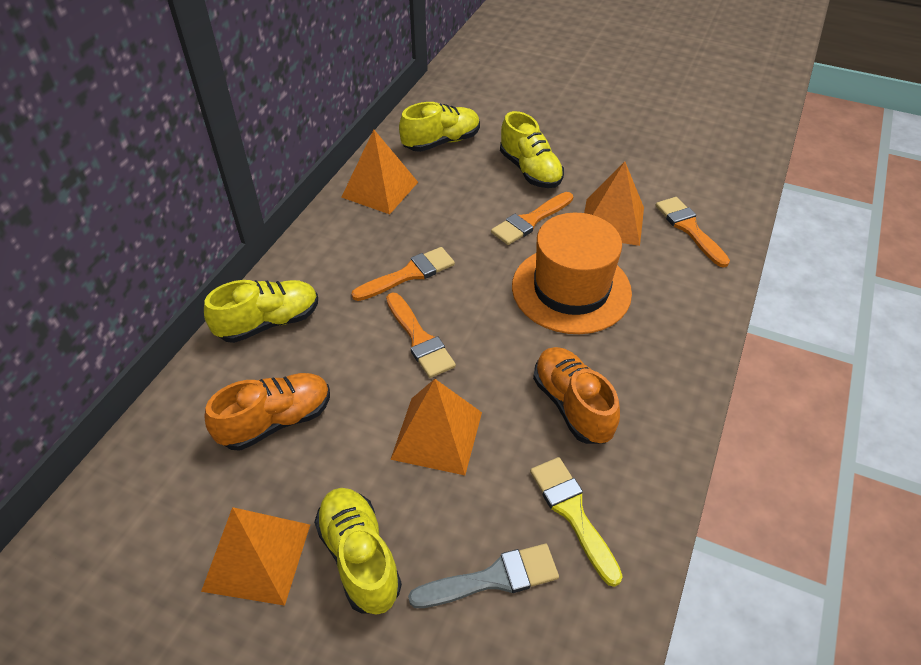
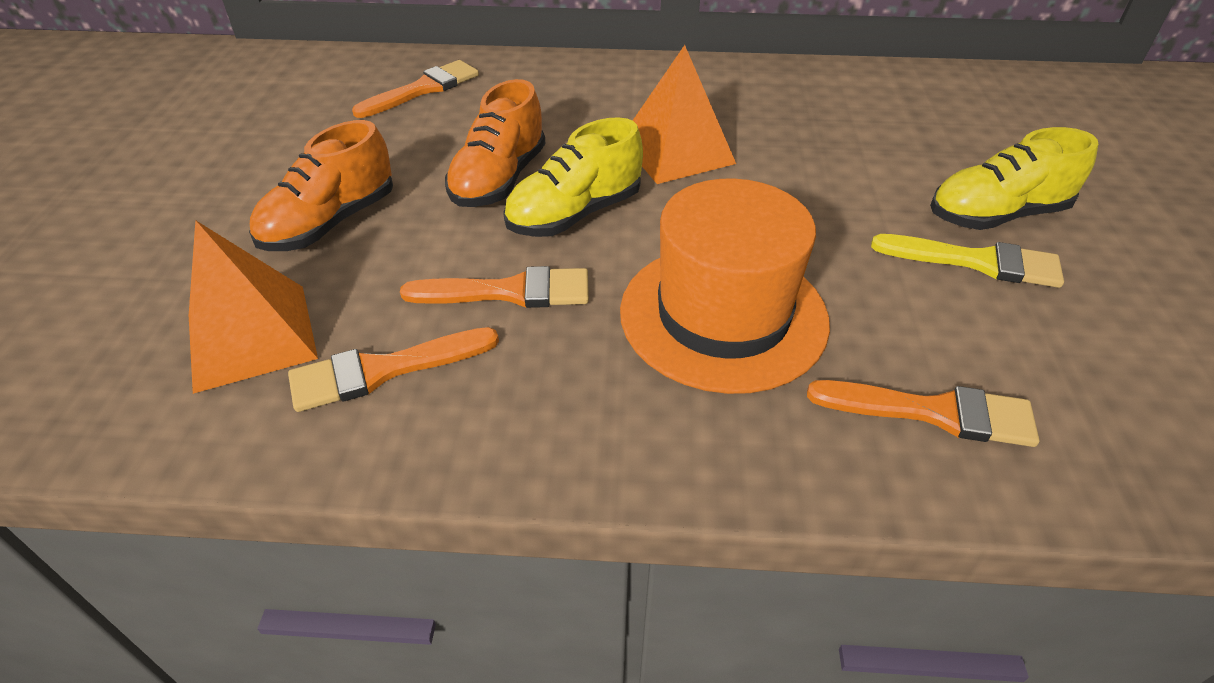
grey brush: [408,544,559,608] = 1 -> none = 0
orange pyramid: [201,507,310,606] [342,130,418,214] [390,379,482,475] [584,161,644,246] = 4 -> [189,220,318,394] [632,45,736,184] = 2
yellow shoe: [204,280,318,343] [314,488,402,615] [399,102,480,152] [500,111,564,188] = 4 -> [503,117,643,237] [930,127,1098,230] = 2

